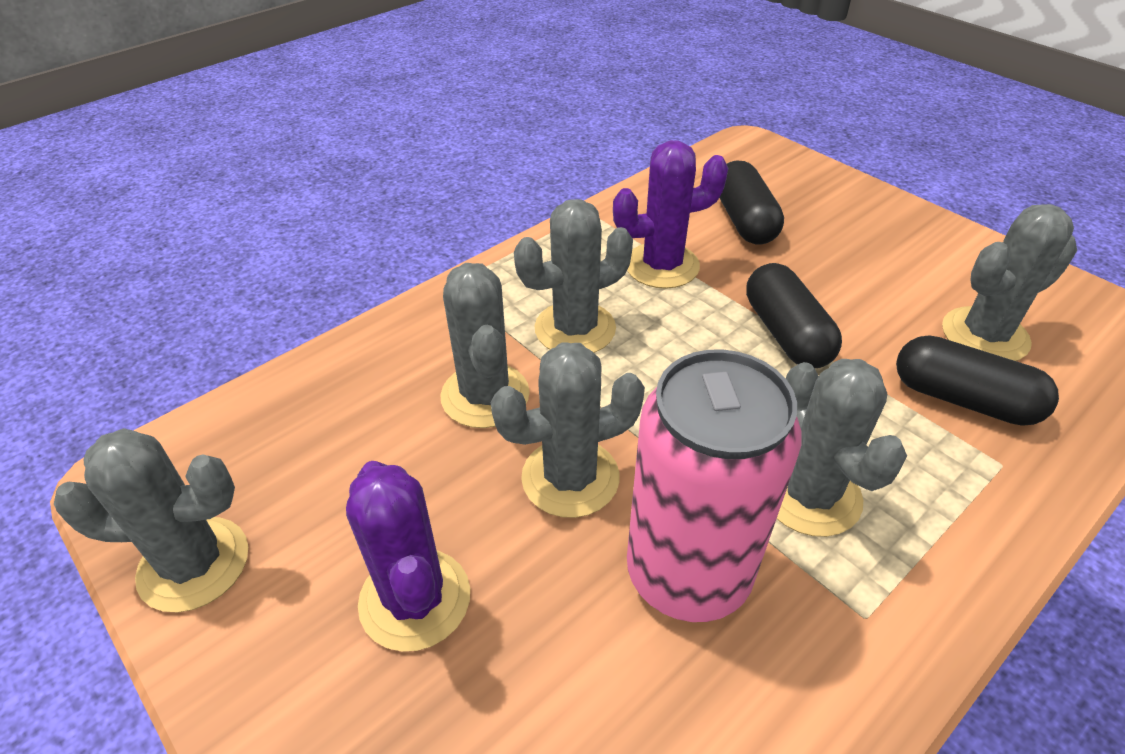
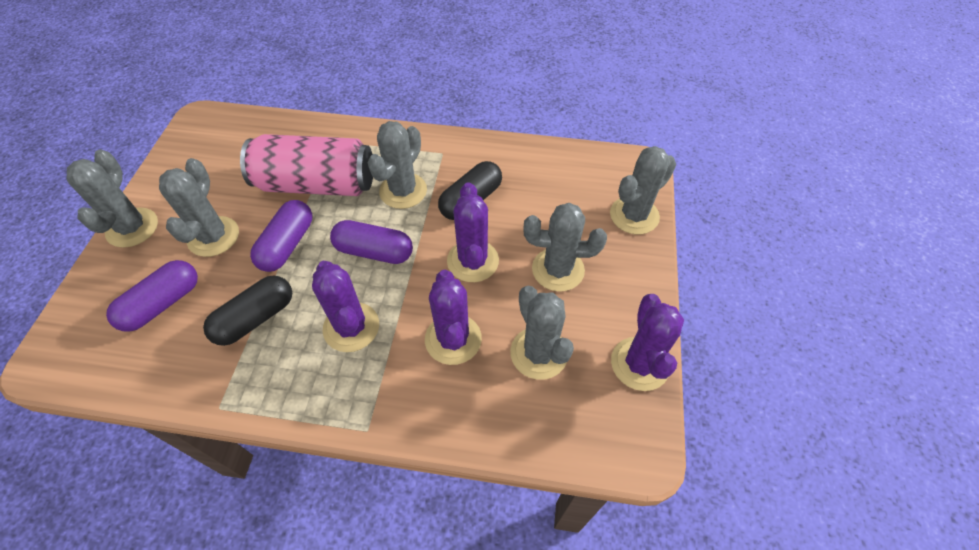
black capsule: [719,161,784,245] [746,263,842,368] [896,335,1059,426] = 3 -> [203,275,292,346] [438,161,502,220] = 2
purple cactus: [346,461,470,652] [613,140,728,289] = 2 -> [312,261,379,352] [425,270,482,365] [447,182,499,282] [611,294,684,391] = 4
purple capsule: none = 0 -> [106,260,198,332] [250,200,312,272] [330,220,413,264] = 3

